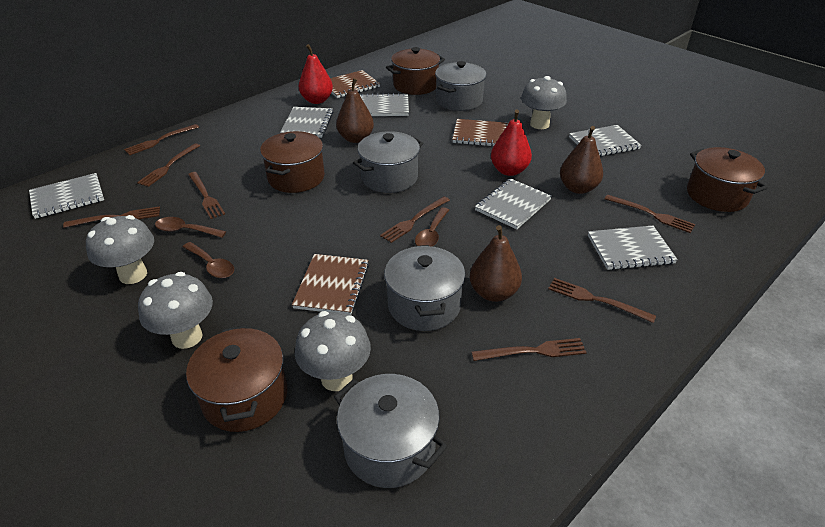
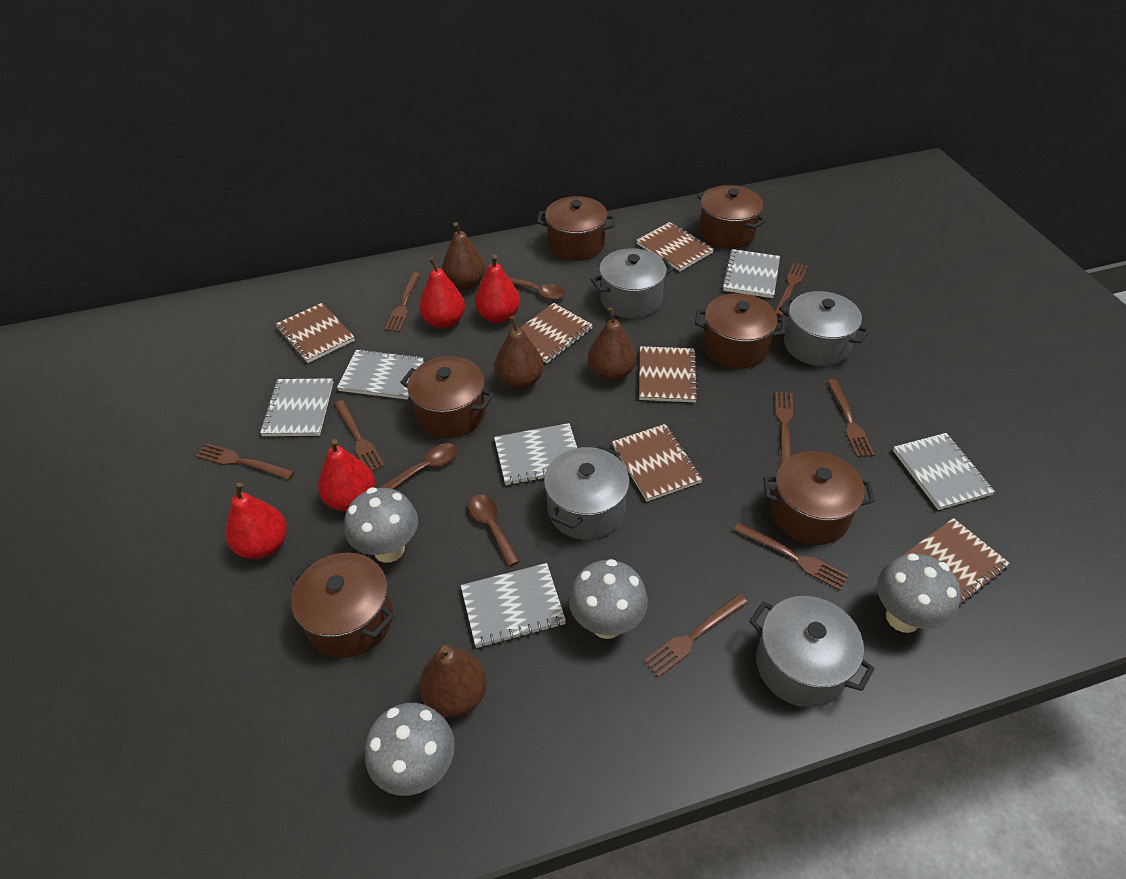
brown notebook: [292,254,369,315] [330,70,380,98] [452,119,508,146] = 3 -> [275,303,355,363] [520,303,593,363] [612,424,703,501] [636,222,714,271] [639,346,698,402] [902,518,1010,607] = 6
brown pear: [336,78,374,143] [469,225,522,302] [560,126,603,194] = 3 -> [419,645,487,717] [442,222,486,290] [495,316,544,390] [588,307,636,381] = 4
brown pot: [186,325,287,432] [260,131,325,193] [386,47,445,95] [687,147,768,212] = 4 -> [290,553,394,658] [400,356,494,438] [537,196,615,260] [695,293,785,369] [697,185,767,249] [763,451,875,545] = 6
red pear: [299,44,333,104] [491,110,532,176] = 2 -> [226,482,287,559] [318,439,375,511] [419,257,465,328] [475,254,520,323] = 4

